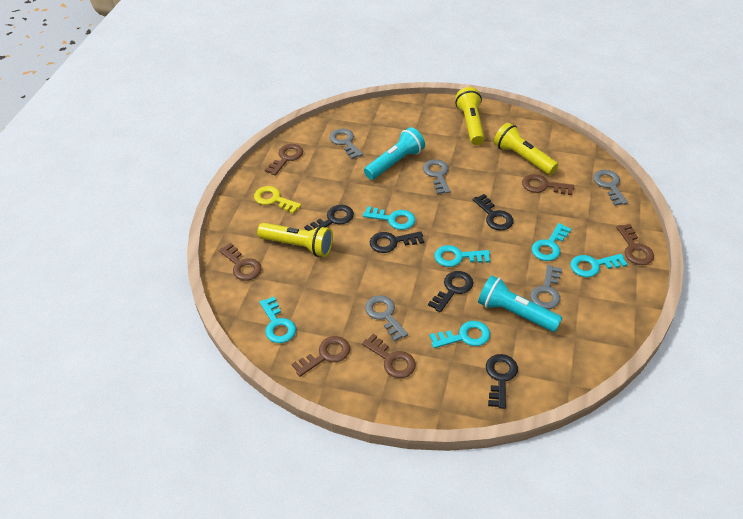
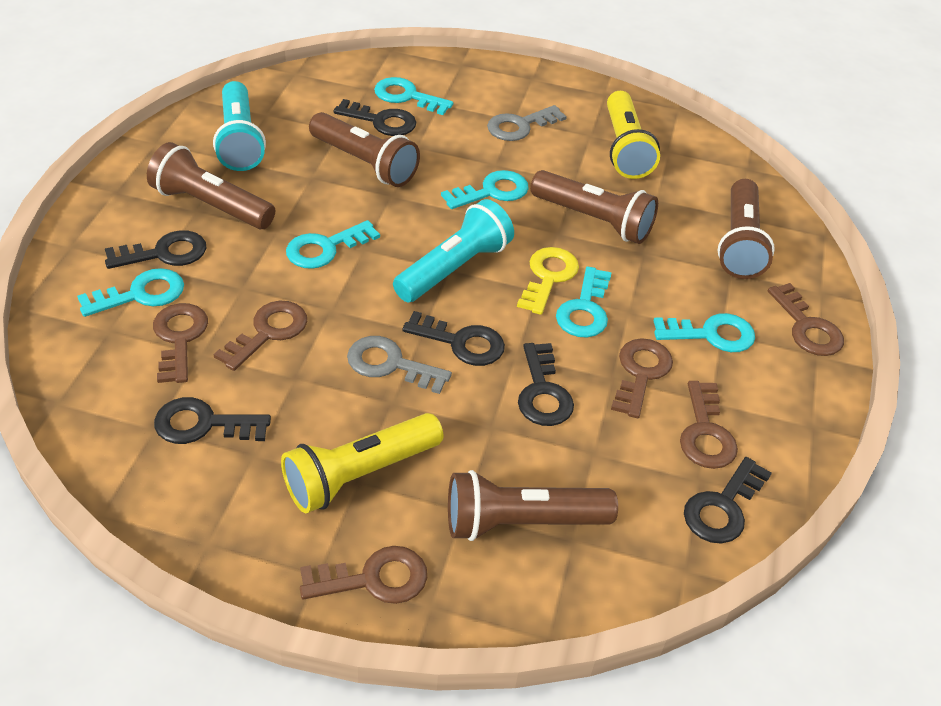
black key: [304,205,354,231] [370,231,424,253] [428,271,474,313] [473,194,514,231] [486,354,518,409] = 5 -> [105,230,207,269] [154,397,271,444] [334,99,416,136] [402,311,505,366] [518,343,574,426] [684,457,772,543] = 6
brown flashlight: none = 0 -> [147,142,275,229] [309,112,420,187] [448,470,618,541] [530,170,658,244] [718,179,775,279] = 5
grey key: [329,129,363,159] [365,295,408,342] [423,159,451,194] [530,265,562,309] [593,170,628,206] = 5 -> [347,336,452,394] [487,105,567,141] = 2
yellow flashlight: [257,223,333,257] [455,87,485,145] [494,123,558,175] = 3 -> [281,413,444,514] [607,91,660,179] = 2

